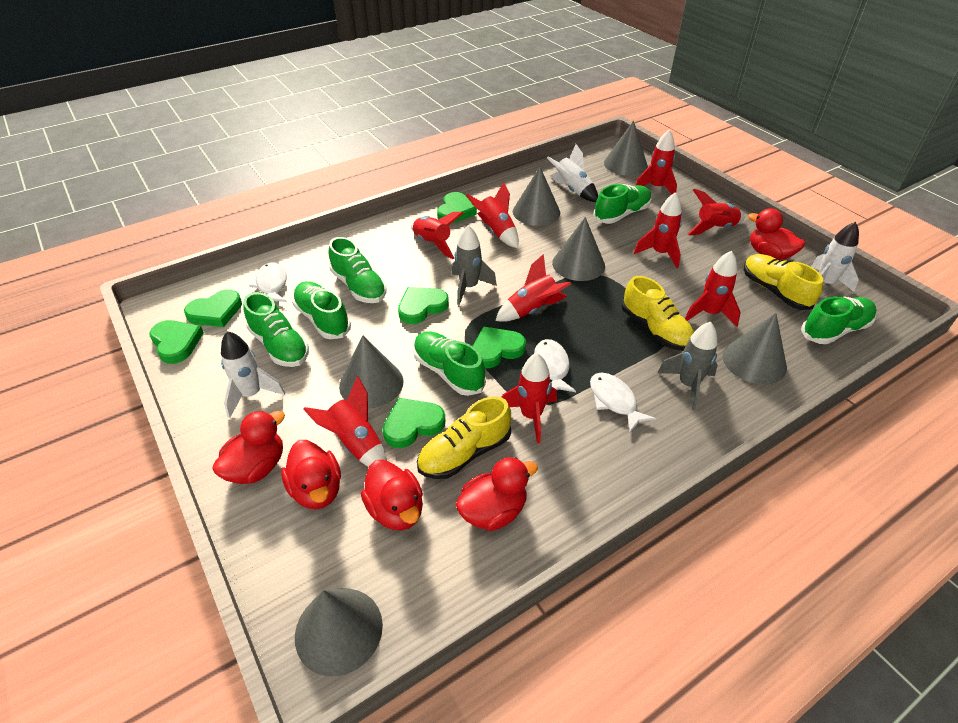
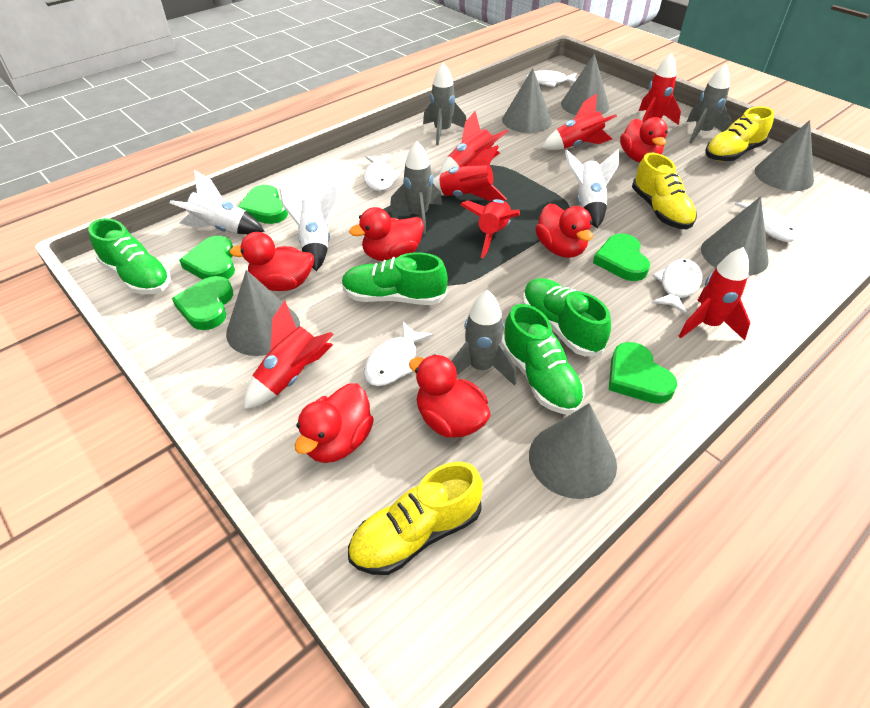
green heart: [149,320,204,364] [184,289,242,327] [382,398,445,448] [398,287,449,324] [437,192,477,223] [473,327,526,368] = 6 -> [172,276,233,330] [179,236,235,280] [238,185,288,224] [593,233,650,281] [609,342,677,404] = 5
green shoe: [243,292,309,367] [292,281,351,339] [329,237,386,303] [413,331,486,396] [593,184,651,224] [801,296,877,344] = 6 -> [88,218,171,294] [342,252,448,305] [501,304,585,414] [522,278,611,356] = 4
grey rocket: [452,225,497,305] [658,322,718,410] = 2 -> [390,141,442,234] [423,63,466,145] [451,290,516,386] [687,64,732,143] = 4
red duck: [212,410,285,484] [281,440,341,509] [361,459,423,531] [456,457,538,531] [748,208,805,260] = 5 -> [230,232,314,291] [295,383,374,463] [349,207,424,261] [409,354,491,438] [535,203,593,258] [620,117,668,163] = 6
red rocket: [303,376,387,467] [411,212,464,259] [466,182,519,248] [495,254,571,322] [502,353,557,444] [634,192,682,268] [635,130,677,194] [685,251,741,327] [687,189,745,235] = 9 -> [244,300,334,410] [433,145,507,201] [439,111,508,175] [460,199,520,258] [542,93,617,150] [639,53,681,125] [679,247,750,340] = 7
white fish: [249,262,287,302] [534,339,576,392] [590,373,656,432] = 3 -> [364,155,402,191] [364,322,434,386] [526,70,577,87] [652,259,703,314] [735,202,798,242] = 5

